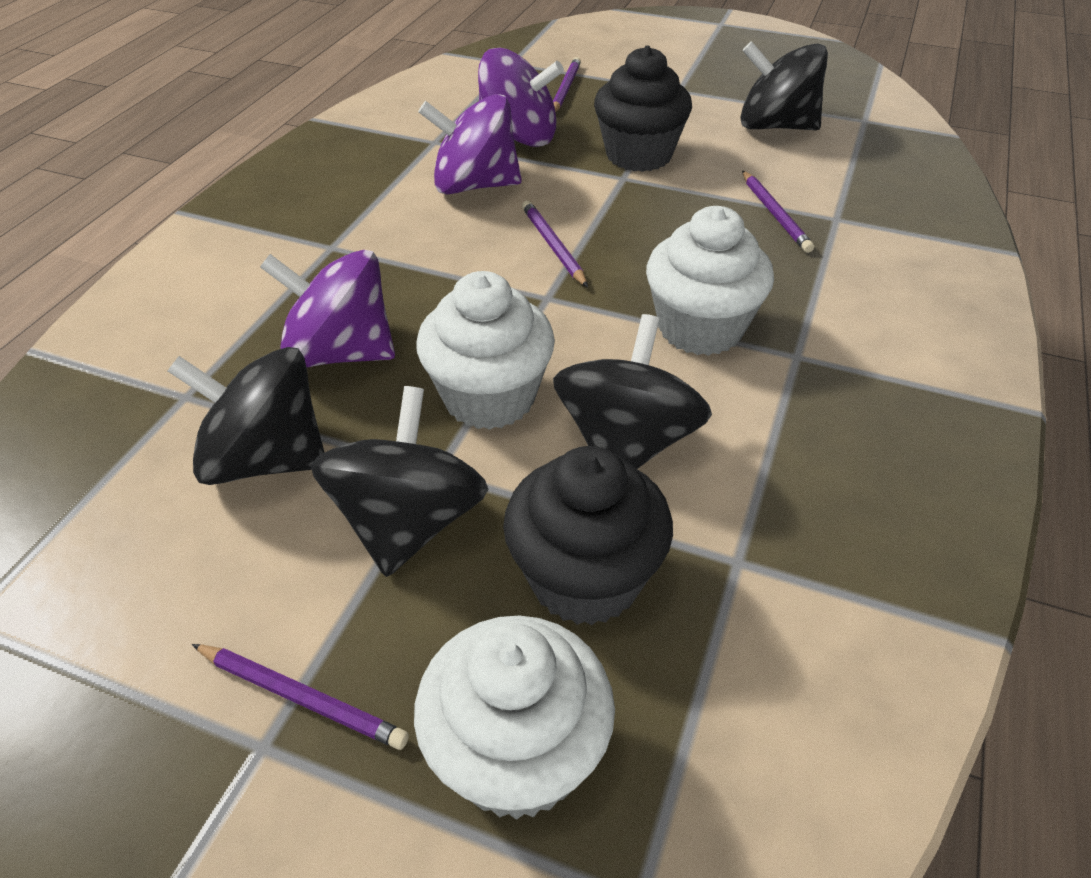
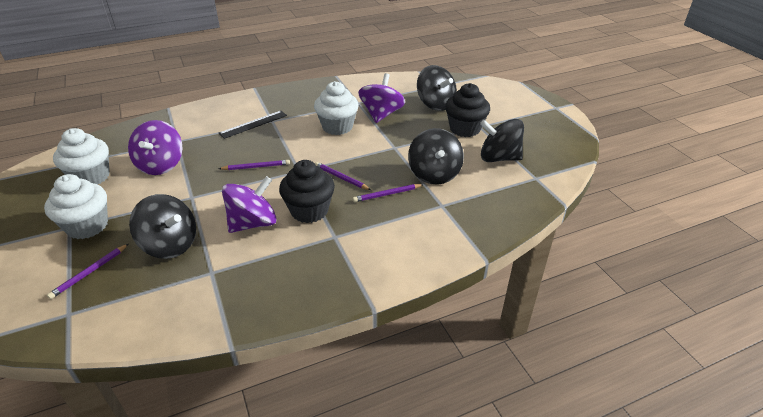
black ruler: none = 0 -> [219,111,287,139] = 1

